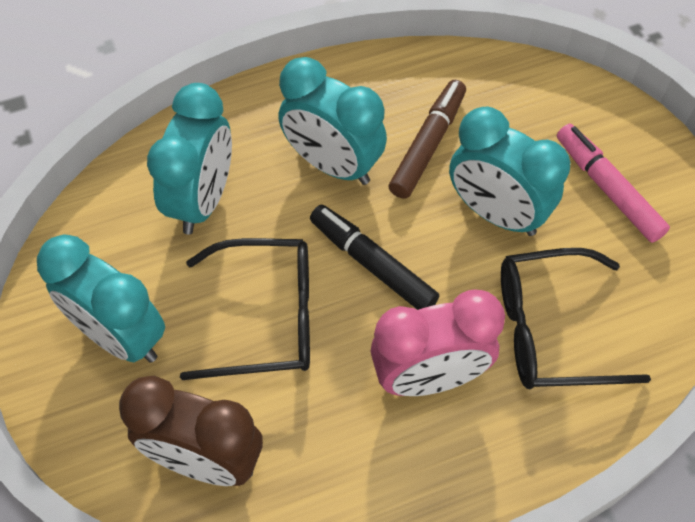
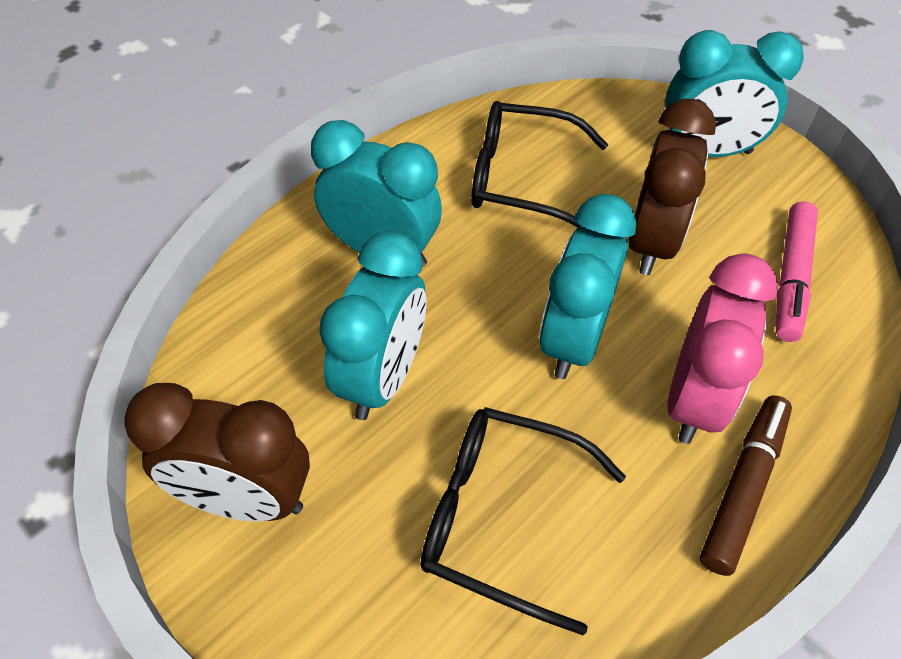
black marker: [310,204,439,310] = 1 -> none = 0
brown clock: [119,376,263,486] = 1 -> [124,383,310,522] [629,99,716,275] = 2

